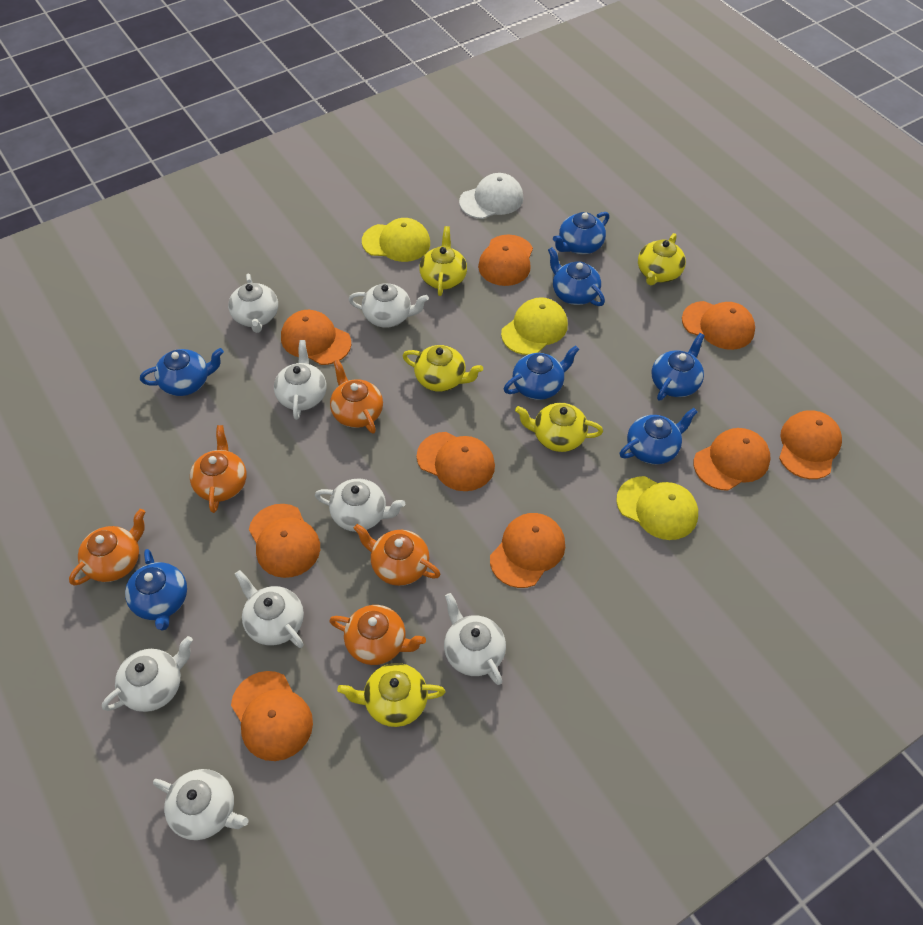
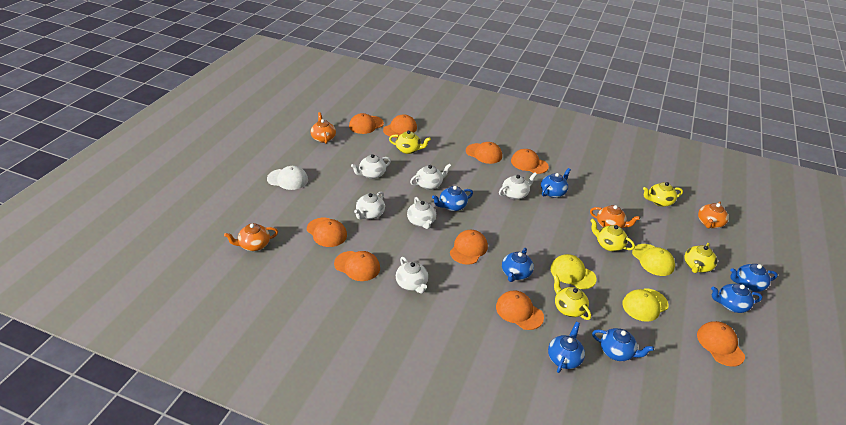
orange teapot: [69,509,145,585] [190,425,247,513] [329,605,426,665] [330,359,383,434] [353,524,441,586] = 5 -> [224,223,278,251] [311,112,336,144] [590,205,640,228] [698,201,729,229] = 4
white teapot: [102,636,193,712] [153,769,248,840] [228,274,278,333] [235,570,304,648] [274,340,327,420] [315,478,405,532] [349,283,429,328] [444,593,506,685] = 8 -> [351,154,391,179] [354,191,385,219] [396,257,428,294] [407,197,436,229] [410,163,451,190] [499,173,537,200] = 6

